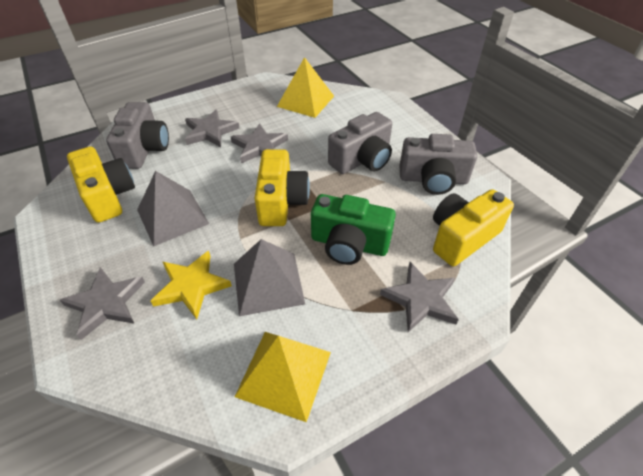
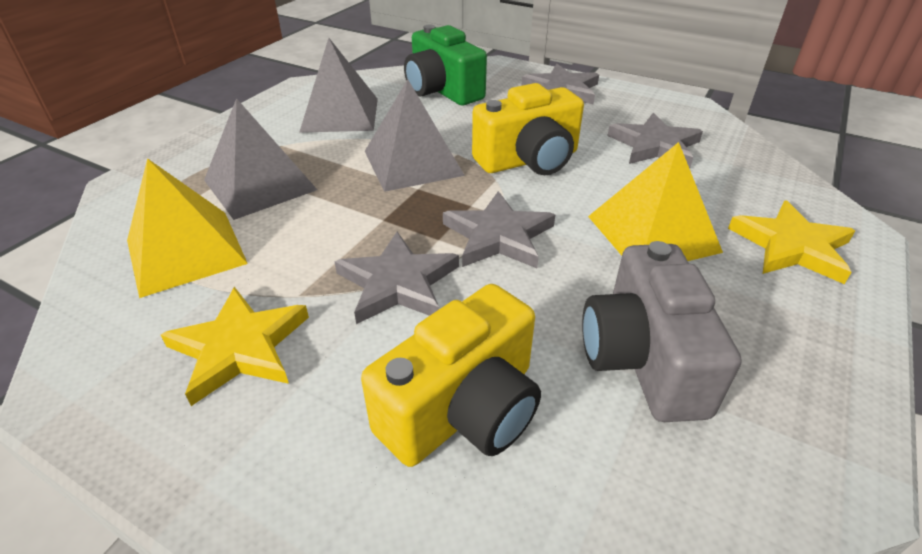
grey camera: [106,102,169,169] [328,112,392,174] [399,134,477,195] = 3 -> [582,241,742,422] = 1
grey pyramid: [137,171,209,246] [234,239,305,316] = 2 -> [204,98,317,220] [299,38,378,133] [365,79,465,192] = 3
yellow camera: [67,146,135,223] [255,149,310,226] [433,189,514,266] = 3 -> [361,284,541,467] [472,83,584,175] = 2
yellow star: [151,251,232,319] = 1 -> [161,287,309,406] [728,201,855,284] = 2

